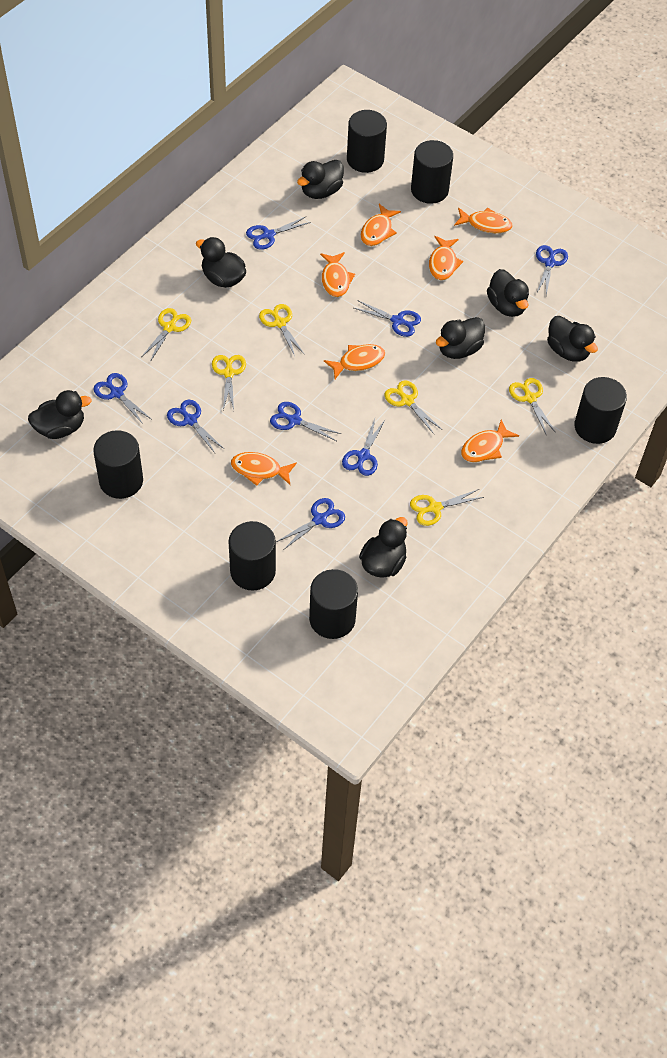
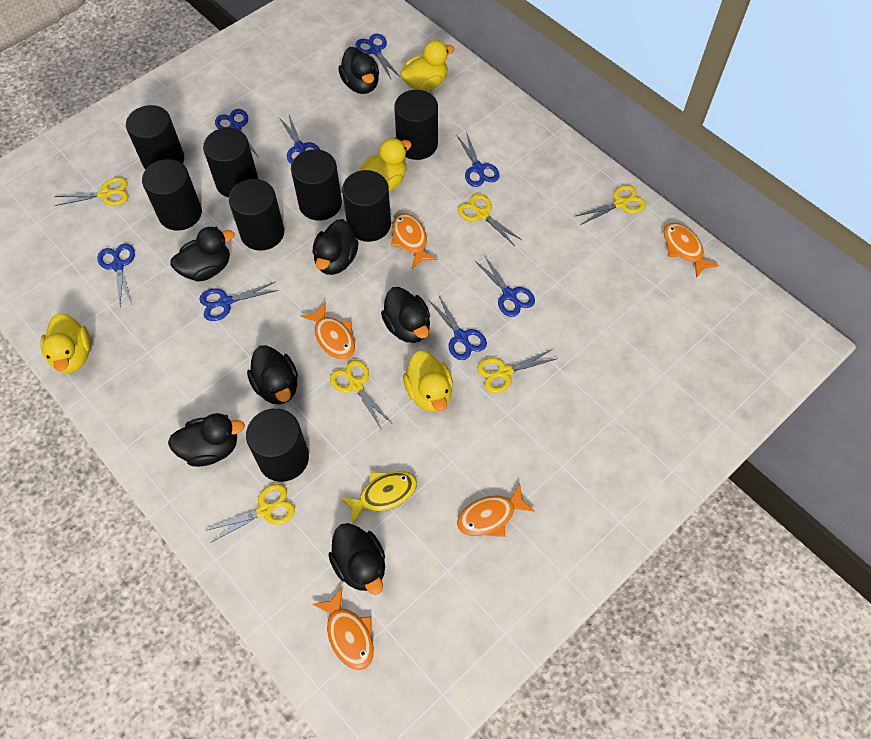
black cylinder: [93,430,143,499] [229,521,276,590] [309,569,358,639] [347,110,387,173] [411,140,453,204] [574,377,627,444] = 6 -> [126,105,184,170] [142,159,202,231] [203,128,258,198] [229,179,284,251] [246,408,309,482] [291,149,342,221] [342,170,391,242] [394,90,438,160] = 8
orange fish: [231,452,297,486] [320,252,355,297] [324,344,385,379] [361,204,401,246] [429,236,463,280] [454,208,512,233] [461,419,519,462] = 7 -> [301,302,355,360] [312,587,374,670] [391,213,438,268] [457,484,535,537] [663,223,719,278] = 5
yellow duck: none = 0 -> [41,313,91,373] [360,138,412,191] [400,40,454,91] [403,351,453,412] = 4
yellow fish: none = 0 -> [340,471,417,525] = 1

